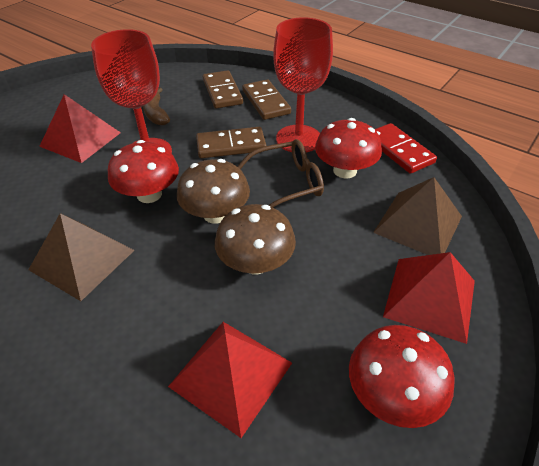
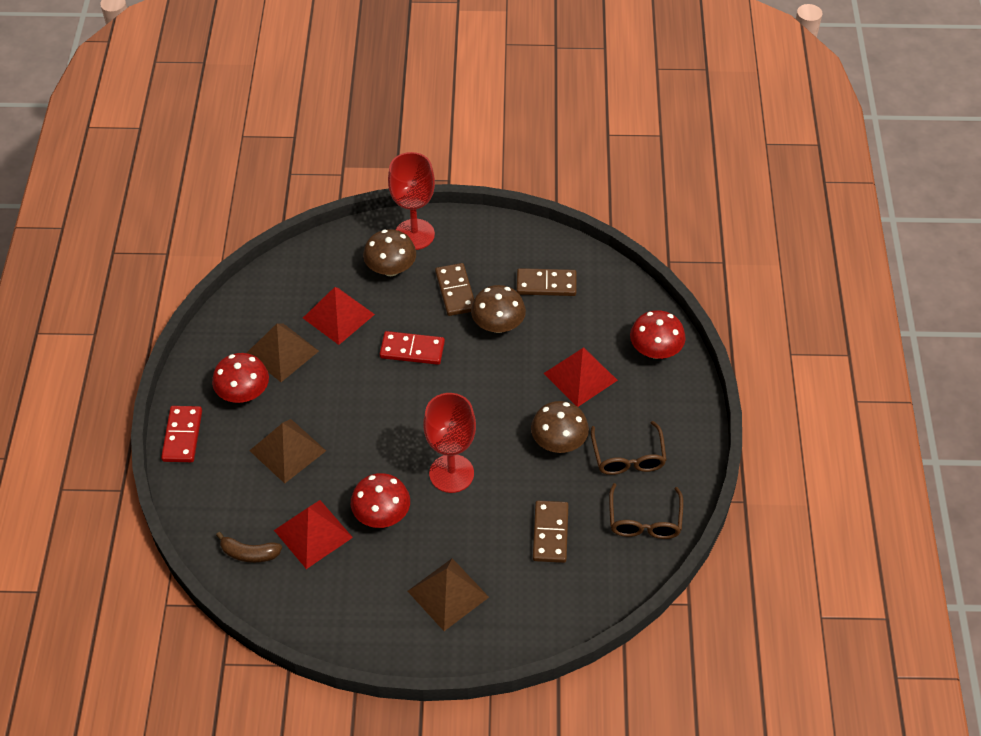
brown glasses: [237,139,324,208] = 1 -> [591,421,667,475] [609,483,683,539] = 2
brown mushroom: [177,159,250,224] [215,204,296,274] = 2 -> [363,229,416,276] [471,285,526,333] [531,401,589,453] = 3
brown pyramid: [28,213,134,301] [373,177,462,255] = 2 -> [247,323,319,382] [249,419,326,484] [408,558,489,631] = 3
red domino: [375,123,437,174] = 1 -> [161,406,202,462] [380,331,445,365] = 2

